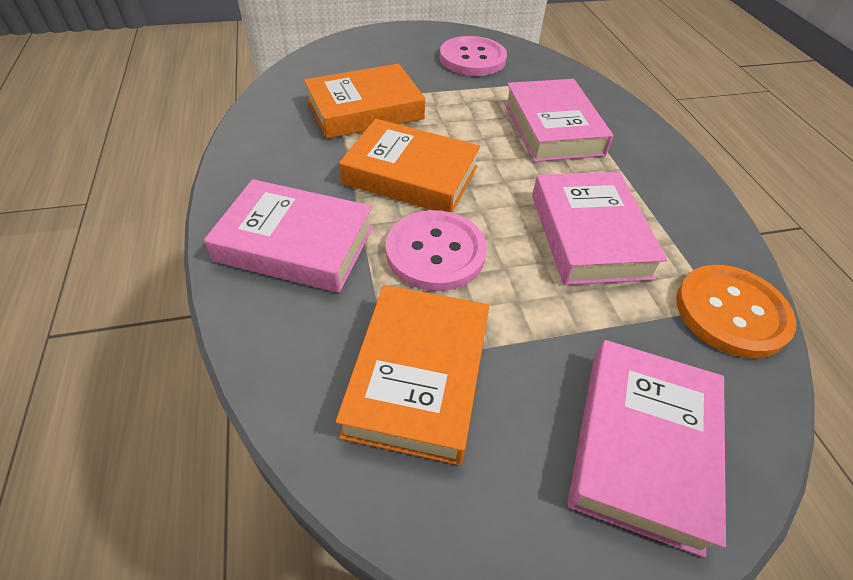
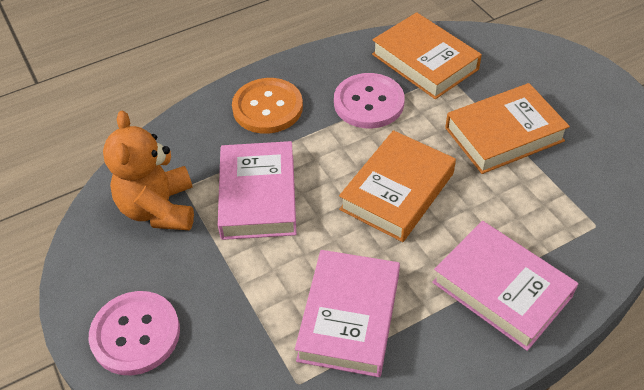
orange teddy bear: none = 0 -> [103,111,194,230] = 1
pink book: [204,179,373,293] [504,79,613,162] [532,172,667,285] [568,340,726,558] = 4 -> [218,141,297,240] [295,250,400,377] [432,221,578,351] = 3

